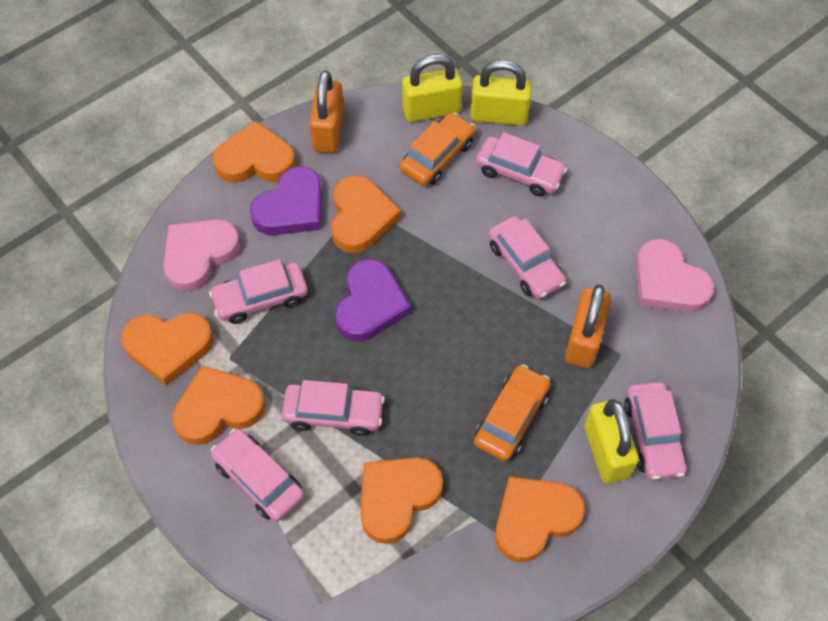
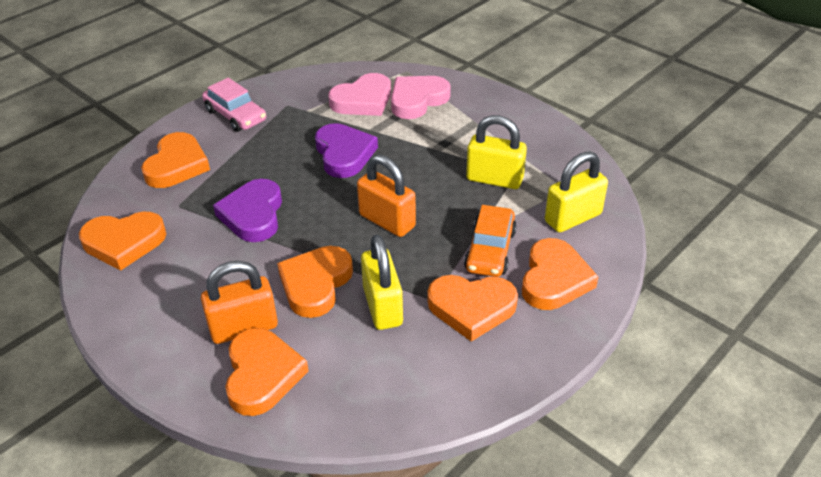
orange car: [400,113,475,186] [474,364,551,461] = 2 -> [464,205,517,277] = 1
pink car: [209,259,308,324] [211,429,304,522] [282,380,385,436] [476,132,567,196] [489,216,566,299] [624,382,687,480] = 6 -> [202,78,266,132] = 1

